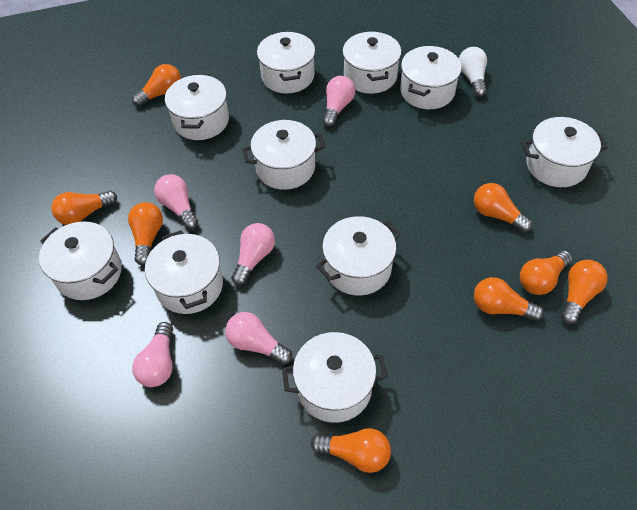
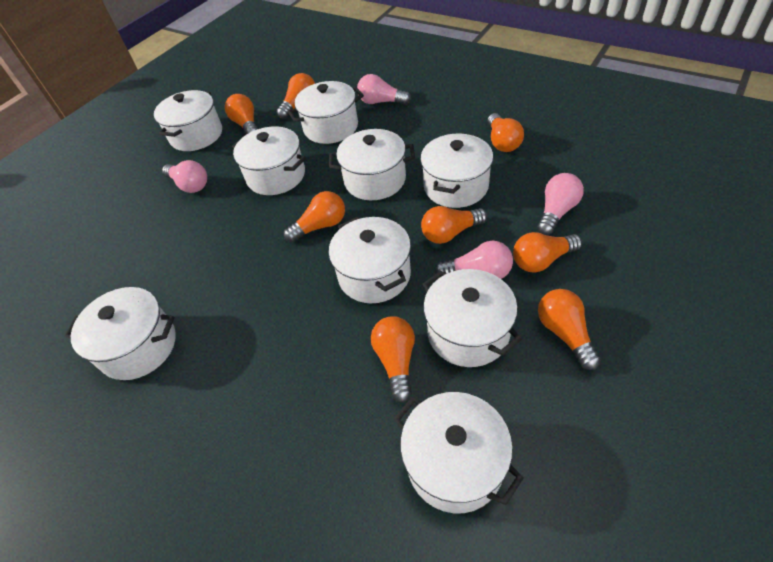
pink light bulb: [132,322,173,387] [154,174,198,229] [225,312,292,365] [231,223,275,286] [322,76,355,127] = 5 -> [162,160,207,193] [357,74,411,105] [435,241,513,279] [537,173,584,235] = 4
white light bulb: [459,47,487,97] = 1 -> none = 0
white pot: [39,222,122,300] [145,230,223,314] [165,74,229,140] [242,120,325,190] [257,31,315,94] [282,332,387,423] [316,216,401,296] [342,31,401,94] [400,46,462,109] [522,117,608,187] = 10 -> [65,287,176,380] [154,90,222,151] [232,126,306,195] [288,81,364,144] [329,129,415,200] [329,217,411,303] [394,392,524,513] [420,133,493,208] [422,269,522,367] = 9

